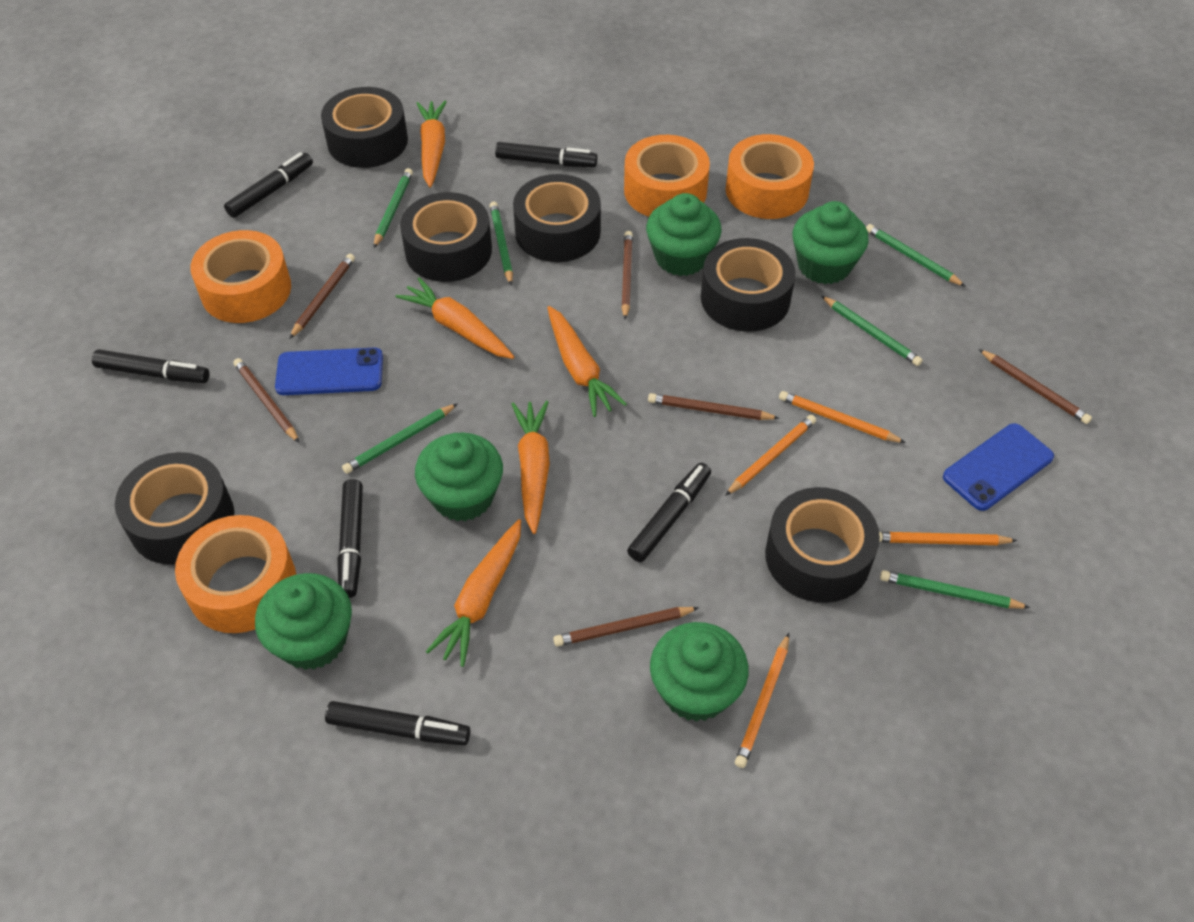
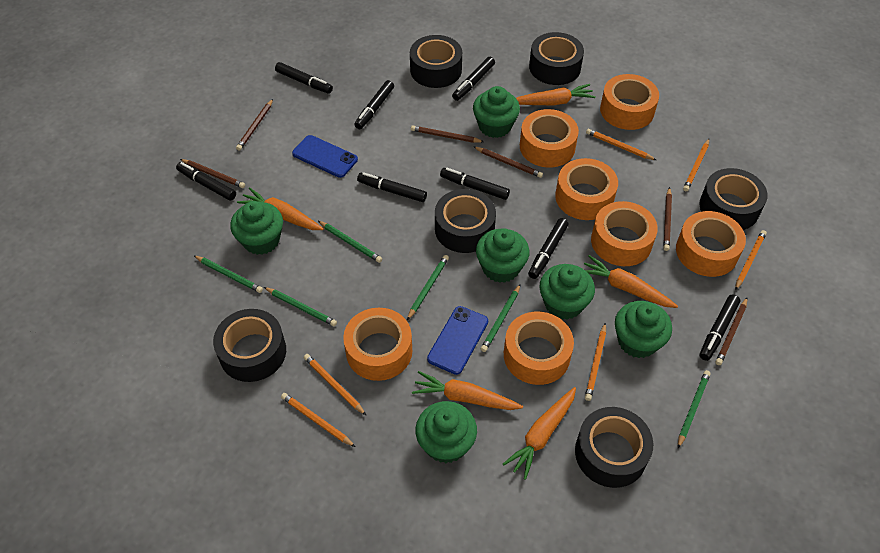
black marker: [92,349,209,383] [224,152,313,218] [325,701,471,745] [337,479,363,598] [495,142,598,167] [627,463,711,562] = 6 -> [176,162,236,201] [275,62,333,94] [354,80,394,129] [357,172,427,202] [440,168,510,200] [452,57,495,101] [528,218,569,279] [700,294,740,361] = 8
green cupcake: [255,573,352,670] [415,432,503,521] [646,193,722,276] [650,622,749,722] [792,201,869,284] = 5 -> [230,201,283,255] [416,401,477,463] [473,86,520,138] [476,228,530,283] [540,264,595,320] [615,301,672,358] = 6
orange pencil: [725,415,816,496] [735,633,789,768] [779,391,906,443] [879,532,1018,545] = 4 -> [281,393,355,447] [304,354,366,415] [585,323,606,401] [586,129,656,160] [683,139,709,191] [735,230,767,290] = 6
orange tape: [175,515,296,633] [190,230,291,323] [624,135,710,217] [726,134,814,219] = 4 -> [343,308,412,381] [504,312,574,385] [520,109,579,167] [555,158,618,220] [591,201,658,266] [600,74,659,130] [676,211,746,277] = 7

